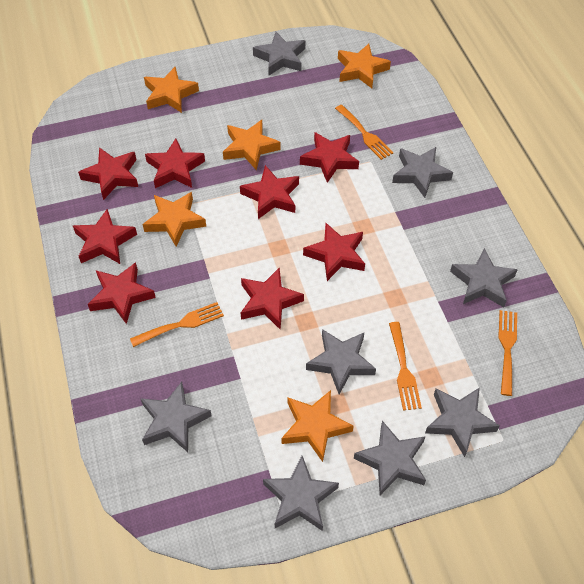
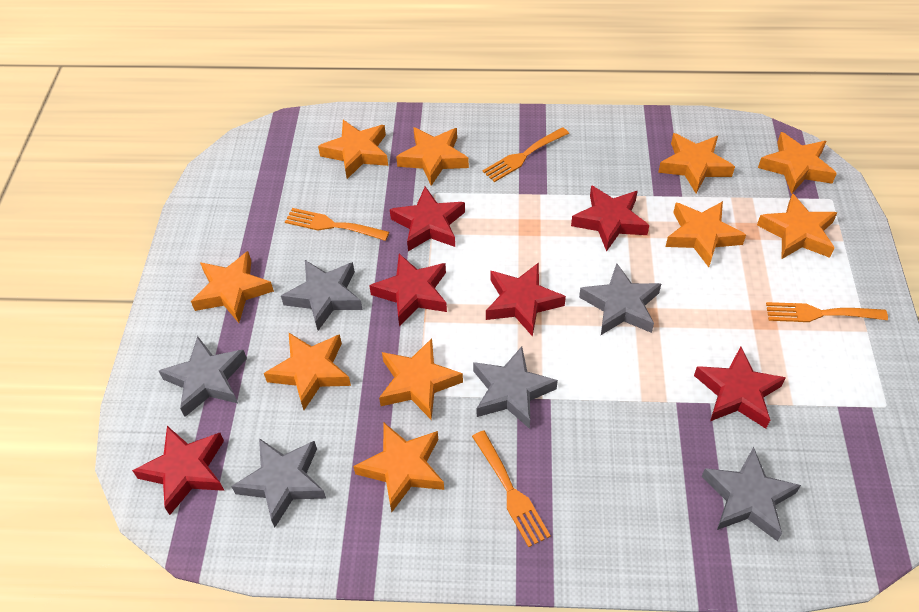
grey star: [140,382,212,452] [253,32,305,75] [263,456,339,531] [306,329,376,394] [354,421,426,495] [392,147,453,198] [425,387,500,457] [450,248,518,307] = 8 -> [159,336,247,417] [231,438,326,528] [281,260,363,331] [473,346,558,429] [579,263,661,335] [702,447,801,541] = 6
orange star: [142,192,206,247] [144,67,199,113] [223,120,281,170] [281,390,354,462] [338,44,391,88] = 5 -> [191,251,274,323] [264,333,351,410] [318,120,388,179] [353,423,444,512] [379,338,463,419] [396,127,469,186] [658,133,735,193] [665,201,746,267] [757,193,838,259] [758,132,837,194] = 10
red star: [73,209,137,264] [78,147,138,200] [88,262,156,324] [145,138,205,188] [240,165,299,219] [241,268,304,330] [300,132,359,183] [303,223,365,281] = 8 -> [132,426,225,515] [369,254,447,326] [390,187,465,251] [486,262,566,337] [571,185,649,252] [694,347,786,429] = 6

